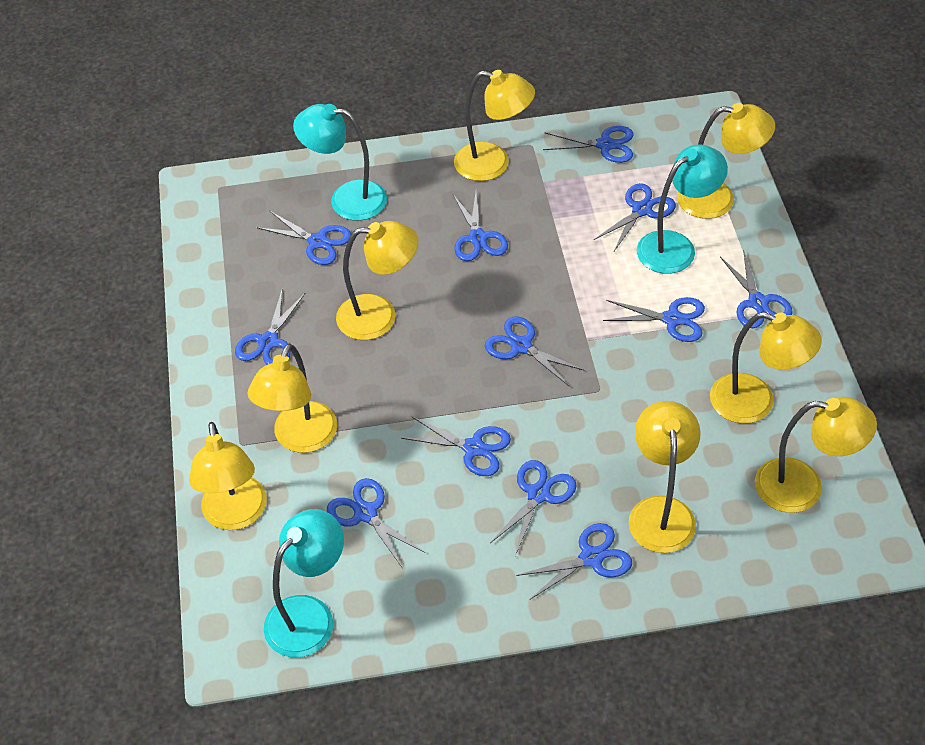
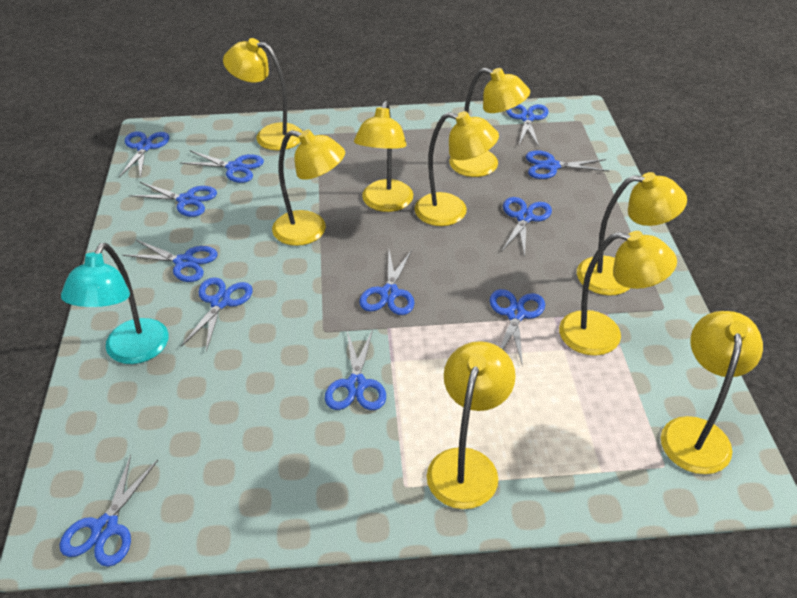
turquoise lamp: [264,509,344,658] [293,104,387,221] [637,144,728,274] = 3 -> [61,243,169,364] = 1
yellow lamp: [189,422,267,530] [248,344,337,453] [336,221,418,340] [454,70,535,181] [629,401,701,553] [677,103,775,219] [710,312,822,424] [755,396,877,513] = 8 -> [223,38,302,151] [272,129,345,246] [354,101,413,212] [414,111,499,226] [427,341,516,509] [449,68,530,177] [559,231,677,356] [577,172,687,296] [661,311,763,474] = 9

